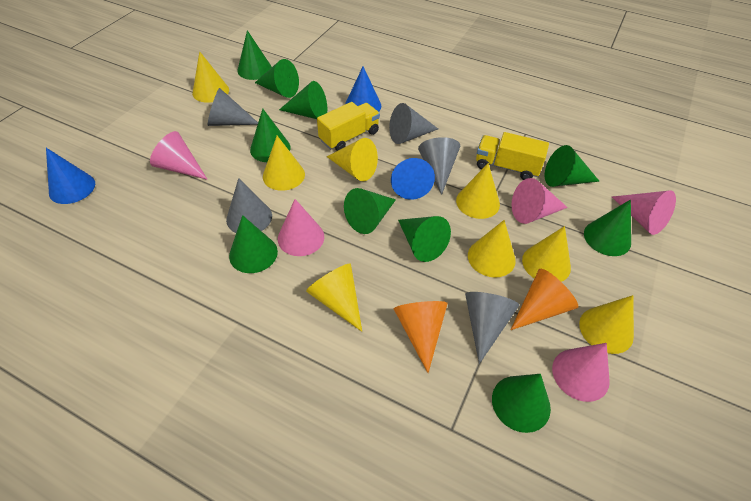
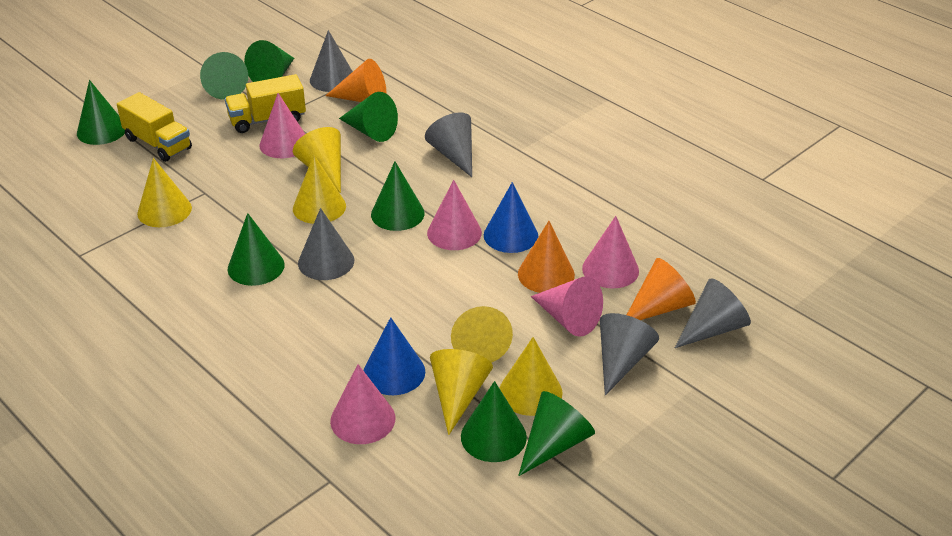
blue cone: [46,148,95,204] [345,66,381,112] [391,158,435,200] = 3 -> [363,317,425,395] [484,182,538,253] = 2
green cone: [229,215,278,273] [237,30,272,80] [250,108,291,162] [255,59,299,98] [279,81,327,119] [344,188,396,234] [398,216,451,262] [492,374,551,433] [545,145,600,187] [584,200,631,256] = 10 -> [77,80,125,145] [200,52,248,100] [227,213,285,286] [244,40,294,82] [339,92,398,142] [371,162,425,231] [461,381,527,462] [518,391,595,476] = 8
orange cone: [394,301,448,373] [511,269,578,330] = 2 -> [325,59,387,102] [518,221,575,293] [627,258,696,320] = 3
yellow cone: [192,51,229,103] [263,136,305,191] [306,263,362,332] [327,138,378,181] [456,163,500,219] [468,220,516,278] [522,226,571,282] [579,295,634,354] = 8 -> [137,158,192,227] [293,127,341,193] [293,155,346,224] [430,349,493,435] [451,306,513,363] [499,337,563,416] = 6

